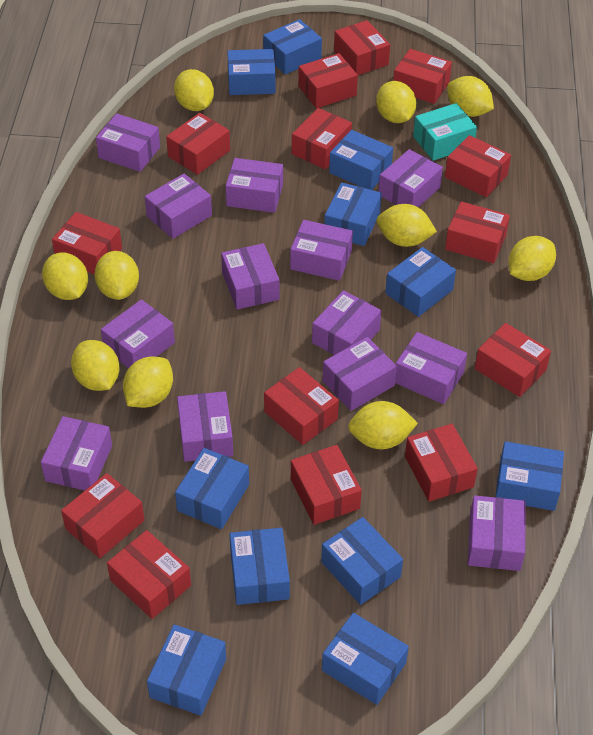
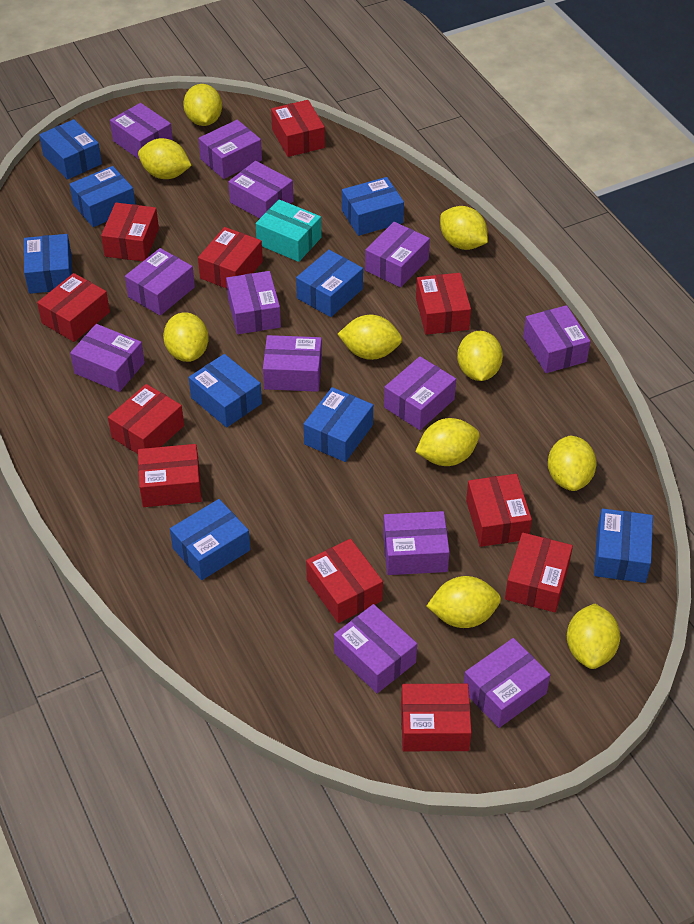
blue box: [147,624,226,716] [175,448,249,529] [227,49,276,95] [229,528,290,605] [263,19,322,75] [321,517,403,605] [322,613,409,705] [324,182,382,246] [329,130,393,190] [385,247,456,317] [495,441,564,511] = 11 -> [24,234,72,294] [39,119,102,180] [69,166,135,227] [170,499,251,580] [189,354,262,428] [296,250,363,317] [303,387,373,462] [342,177,404,236] [594,508,653,583] = 9
red box: [52,212,122,274] [61,473,145,558] [107,530,191,619] [166,113,230,175] [264,367,339,445] [291,445,362,525] [292,108,352,169] [298,53,358,109] [334,20,390,75] [393,49,452,104] [405,424,478,502] [445,135,511,197] [445,201,510,263] [475,323,551,397] = 14 -> [37,273,110,342] [101,203,159,261] [108,384,184,454] [138,444,202,507] [198,227,263,288] [271,100,325,157] [306,539,383,623] [401,684,472,751] [416,273,471,335] [466,474,532,547] [505,533,573,612] = 11

